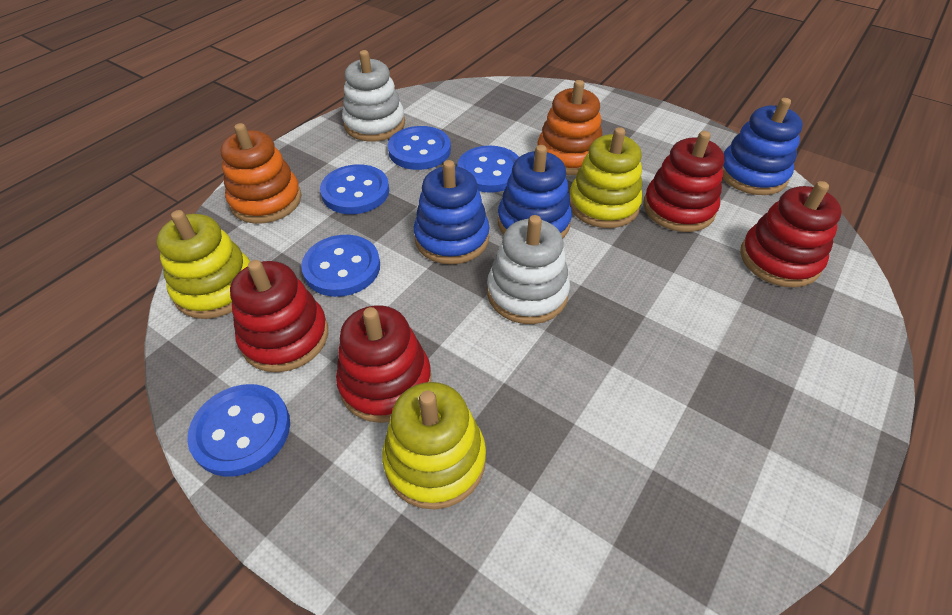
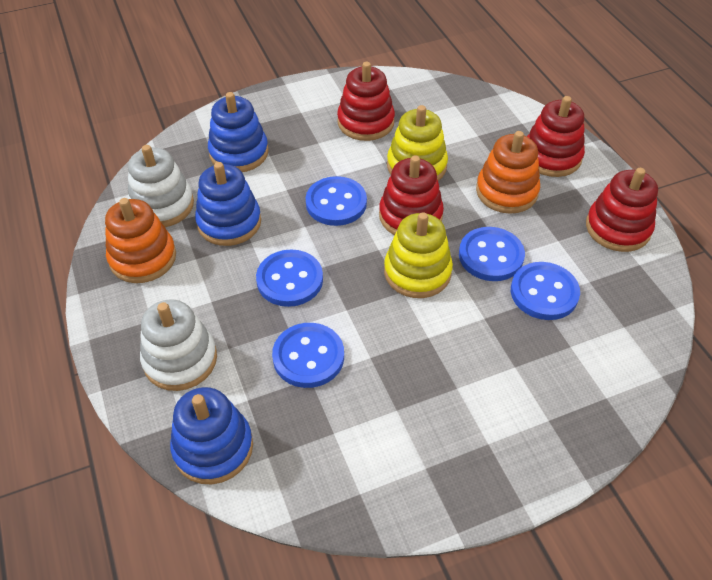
yellow stacking toy: [157,210,250,319] [382,382,486,509] [570,127,643,228] = 3 -> [384,212,453,298] [387,105,448,181] = 2

